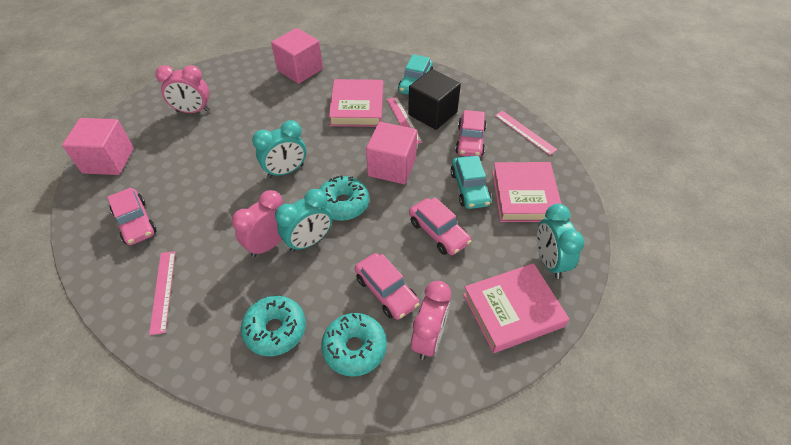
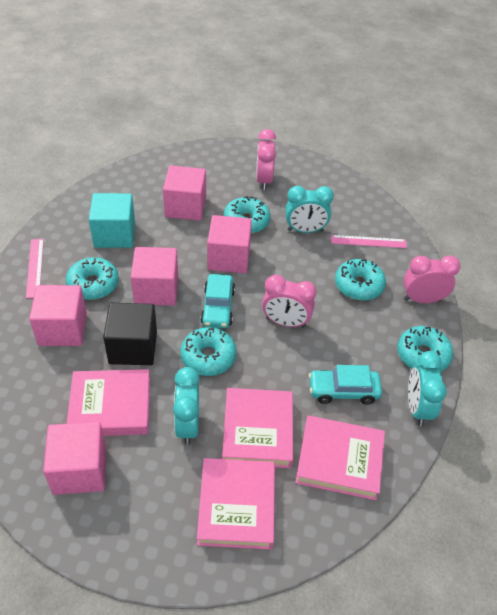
pink book: [329,79,383,127] [463,263,569,353] [492,162,561,222] = 3 -> [67,369,150,436] [197,458,275,549] [222,388,293,468] [295,415,385,500] = 4
pink car: [107,187,157,245] [355,253,420,320] [409,197,472,255] [455,110,487,157] = 4 -> none = 0
pink cube: [62,118,134,175] [271,28,323,84] [366,122,417,184] = 3 -> [29,285,87,346] [43,422,106,495] [131,247,178,306] [163,166,206,221] [207,215,252,273] = 5
pink ruler: [149,251,175,335] [387,97,422,144] [495,111,558,155] = 3 -> [26,239,44,298] [331,235,407,248] = 2
turquoise cube: none = 0 -> [89,193,135,248] = 1
turquoise donut: [241,296,306,356] [319,175,369,221] [321,313,387,376] = 3 -> [66,257,119,300] [180,327,237,376] [224,196,270,234] [335,259,386,301] [397,326,453,372] = 5

